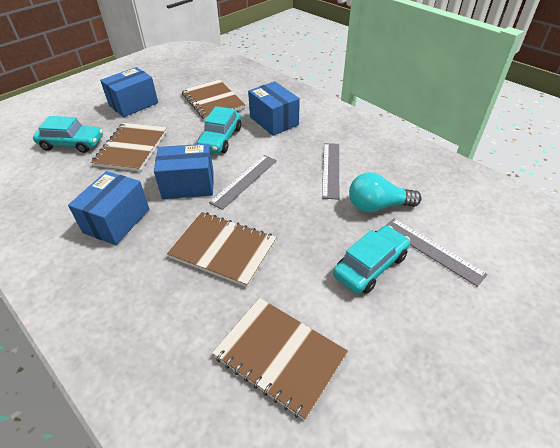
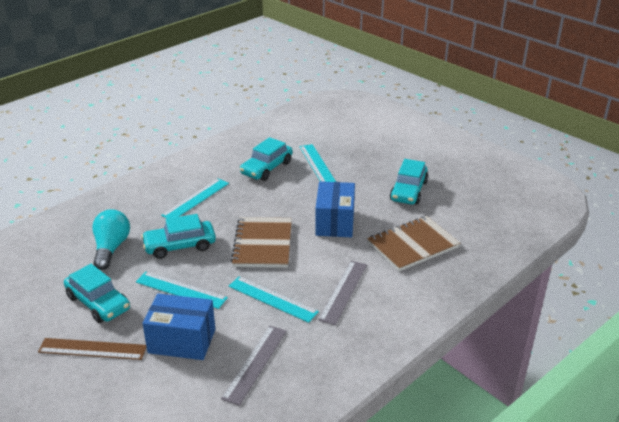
blue box: [68,171,149,245] [100,67,158,117] [154,144,214,199] [248,81,300,136] = 4 -> [143,293,215,360] [315,181,355,237] = 2
brown notebook: [91,123,167,171] [167,212,277,287] [182,79,245,120] [212,298,348,421] = 4 -> [231,217,292,268] [367,216,461,271] = 2
brown ruler: none = 0 -> [38,338,146,360] = 1
grey ruler: [209,155,277,210] [322,143,339,200] [387,218,488,287] = 3 -> [221,326,287,406] [318,261,367,325] = 2
turquoise car: [33,116,103,153] [197,106,241,153] [333,225,410,294] = 3 -> [64,264,130,323] [141,214,216,259] [240,137,293,181] [390,159,428,205] = 4
turquoise ruler: none = 0 -> [136,272,228,309] [161,178,229,219] [229,276,319,323] [300,144,336,182] = 4

